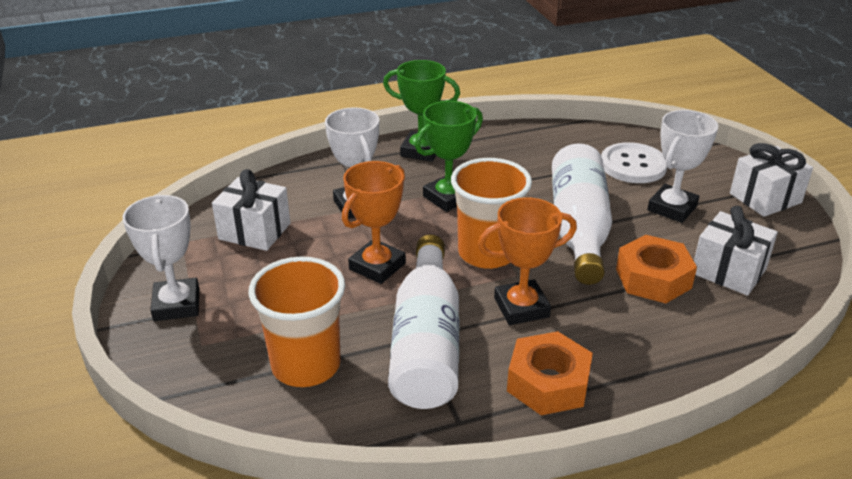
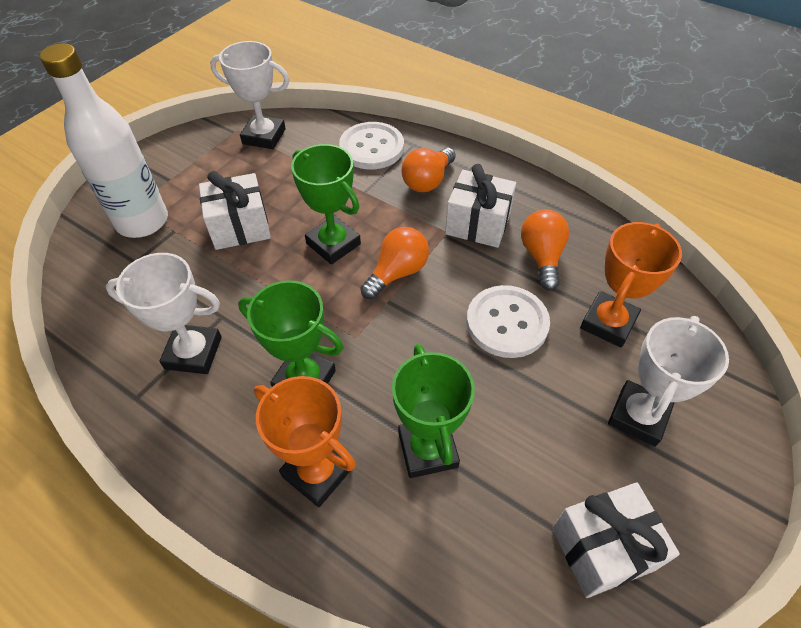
green trophy: [383,60,460,162] [415,101,483,212] = 2 -> [238,280,344,387] [291,144,361,264] [392,344,475,478] = 3
orange cup: [248,257,345,387] [451,158,532,269] = 2 -> none = 0
orange light bulb: none = 0 -> [360,227,429,299] [402,147,456,192] [521,209,569,291] = 3
orange nut: [507,331,593,415] [616,235,697,303] = 2 -> none = 0
white bottle: [388,235,459,409] [552,143,612,285] = 2 -> [40,43,168,238] = 1
white button: [601,142,667,183] = 1 -> [339,122,404,169] [466,285,550,358] = 2

